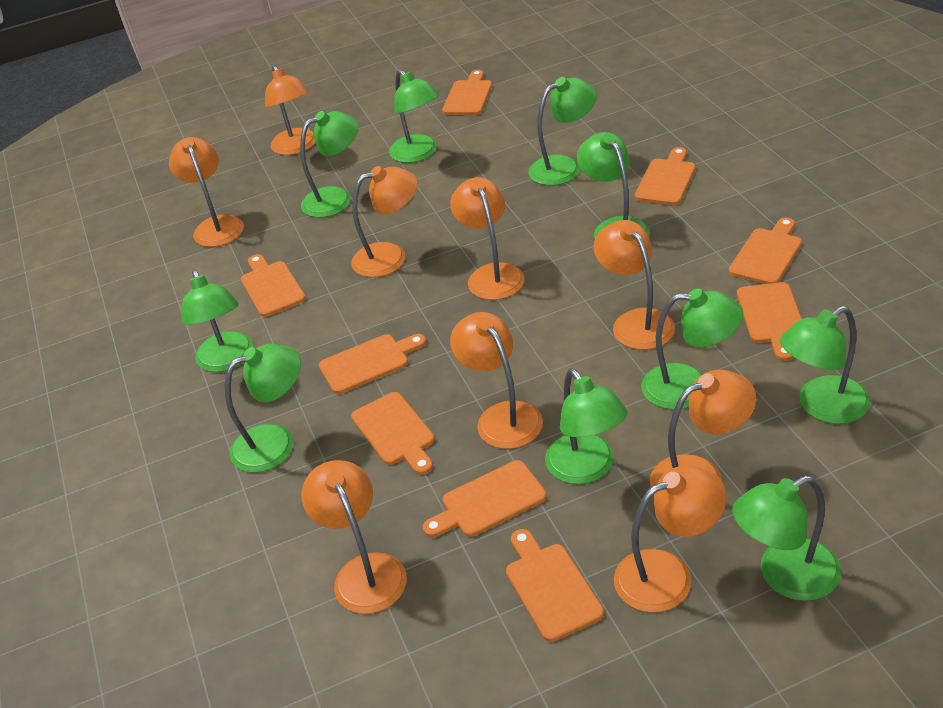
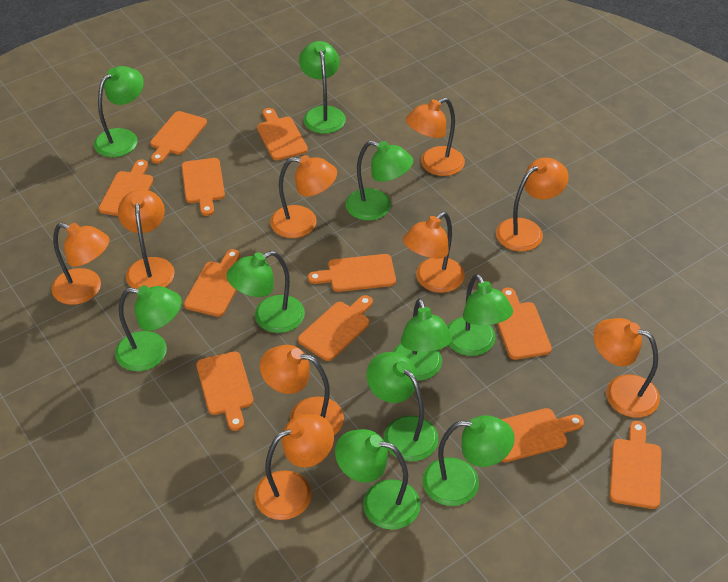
orange cutting board: [241,254,306,317] [319,334,426,394] [351,392,435,475] [423,460,547,537] [442,70,492,115] [506,529,604,642] [635,147,695,205] [729,217,802,284] [737,282,802,361] = 9 -> [98,160,153,216] [150,111,207,164] [182,158,225,216] [184,249,240,317] [196,352,254,431] [257,108,308,161] [298,295,373,361] [308,254,396,292] [497,288,552,360] [501,408,584,462] [609,421,662,509] = 11

